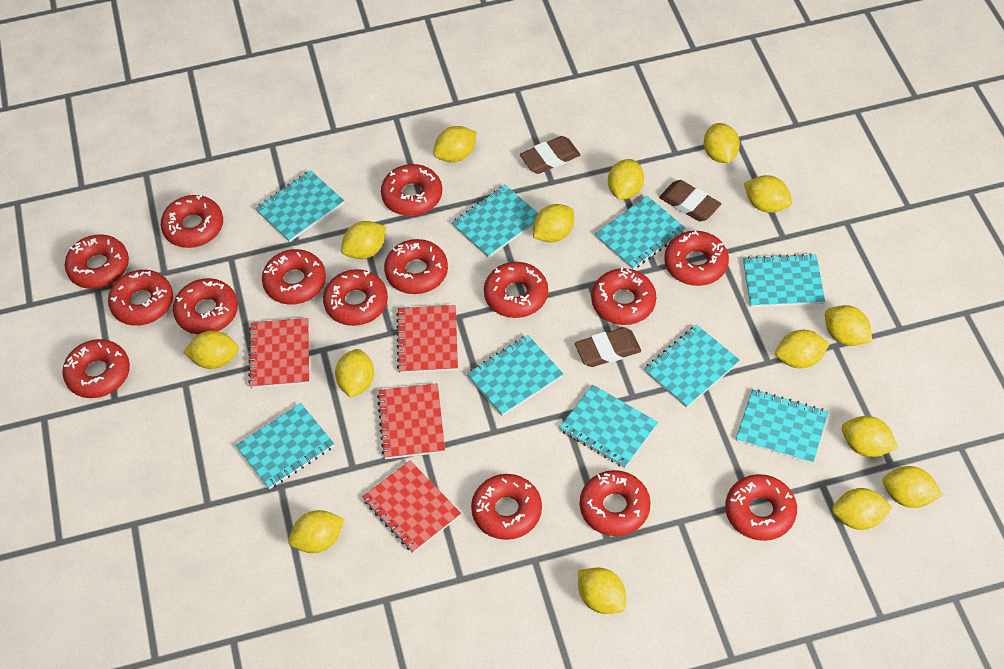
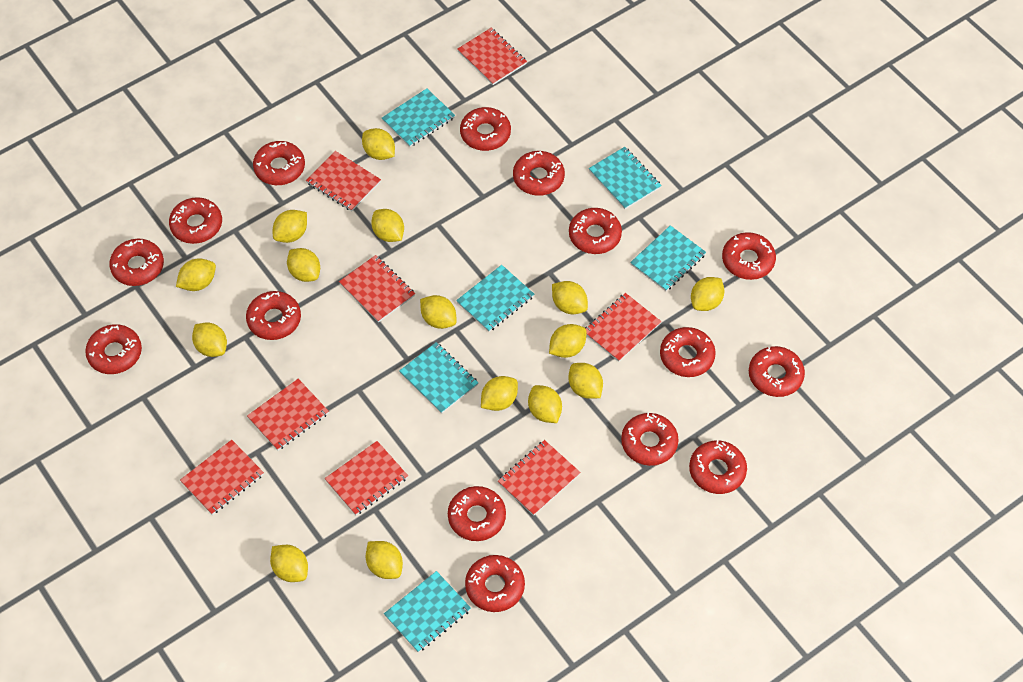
brown eraser: [520,136,580,174] [575,327,641,367] [659,180,721,222] = 3 -> none = 0
red notebook: [248,318,309,388] [362,460,461,553] [377,383,445,459] [396,305,458,373] = 4 -> [180,440,264,515] [247,379,329,450] [306,151,381,211] [325,441,408,515] [339,255,415,323] [457,28,527,85] [498,440,581,516] [585,293,661,362] = 8
turquoise notebook: [235,403,334,489] [255,170,344,242] [452,185,538,258] [467,335,563,416] [559,385,658,468] [595,196,686,270] [644,325,740,408] [736,389,828,464] [743,254,825,307] = 9 -> [382,88,455,147] [384,571,471,653] [399,342,478,414] [456,265,534,332] [589,147,662,209] [630,225,706,291] = 6

